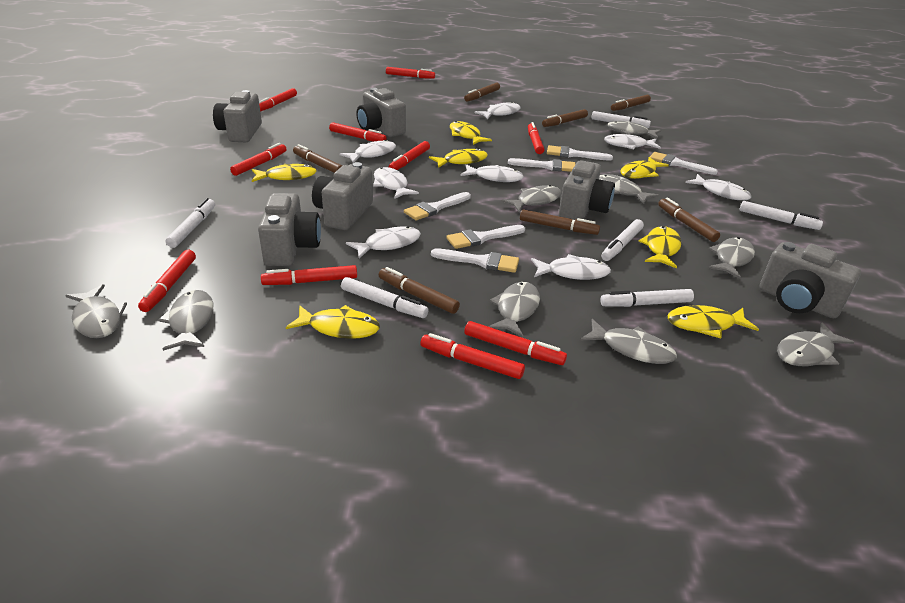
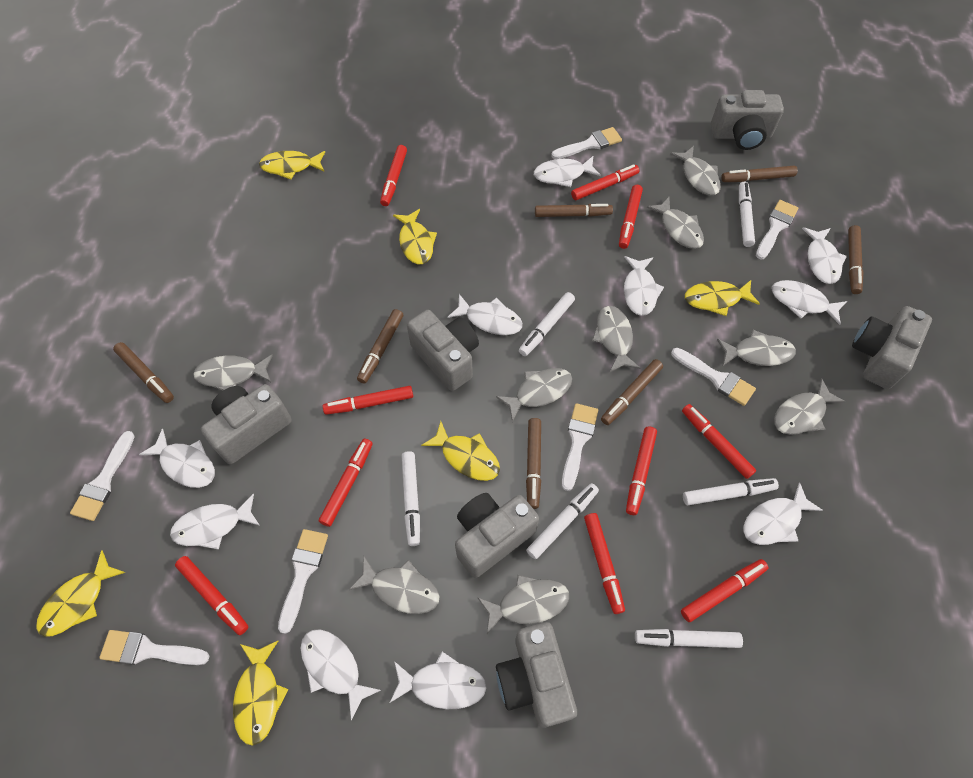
white brush: [404,192,471,220] [431,249,519,273] [446,225,525,249] [508,158,576,172] [547,145,613,161] [650,152,718,175] = 6 -> [70,431,135,521] [99,630,210,665] [278,529,328,634] [551,127,622,159] [562,403,598,491] [671,348,756,406] [756,200,799,259] = 7
white fish: [339,140,396,163] [346,226,421,258] [373,167,419,199] [460,164,524,182] [474,102,520,119] [531,254,611,280] [604,134,661,150] [686,174,752,200] = 8 -> [139,429,215,488] [170,493,260,550] [301,629,381,720] [390,652,487,709] [448,294,523,335] [534,156,601,187] [624,256,664,316] [744,482,823,545] [772,280,847,325] [802,227,847,284] = 10
yellow fish: [252,164,317,182] [286,305,380,339] [429,148,488,168] [450,121,492,145] [620,157,669,179] [639,226,681,268] [667,305,759,339] = 7 -> [36,550,126,637] [233,641,289,746] [259,151,325,180] [393,209,437,264] [421,421,500,481] [685,280,760,316] = 6

